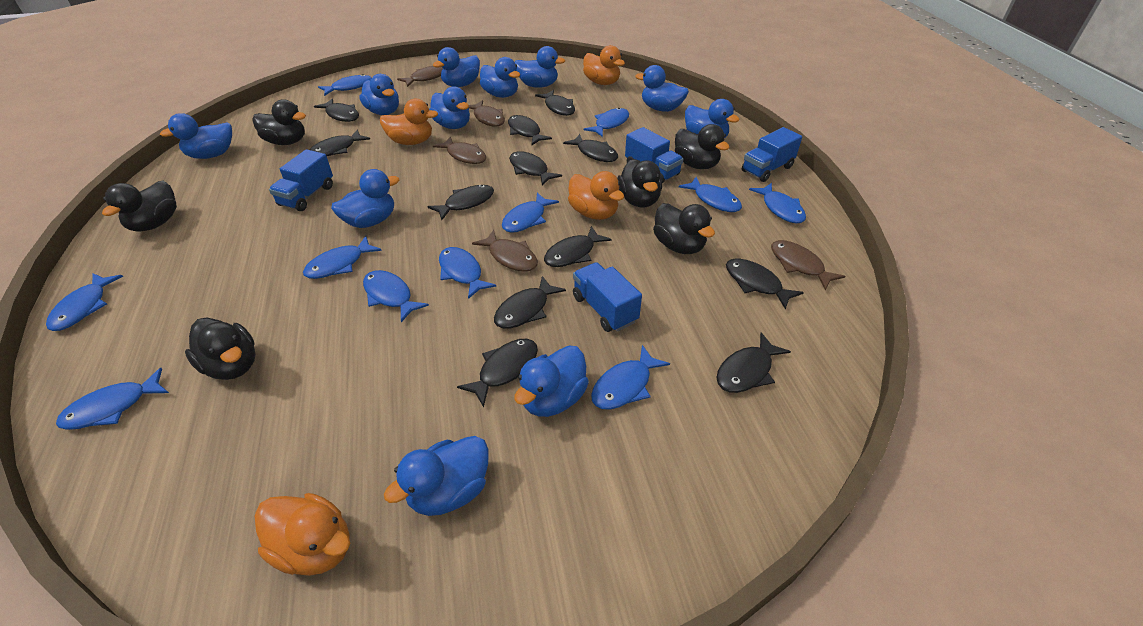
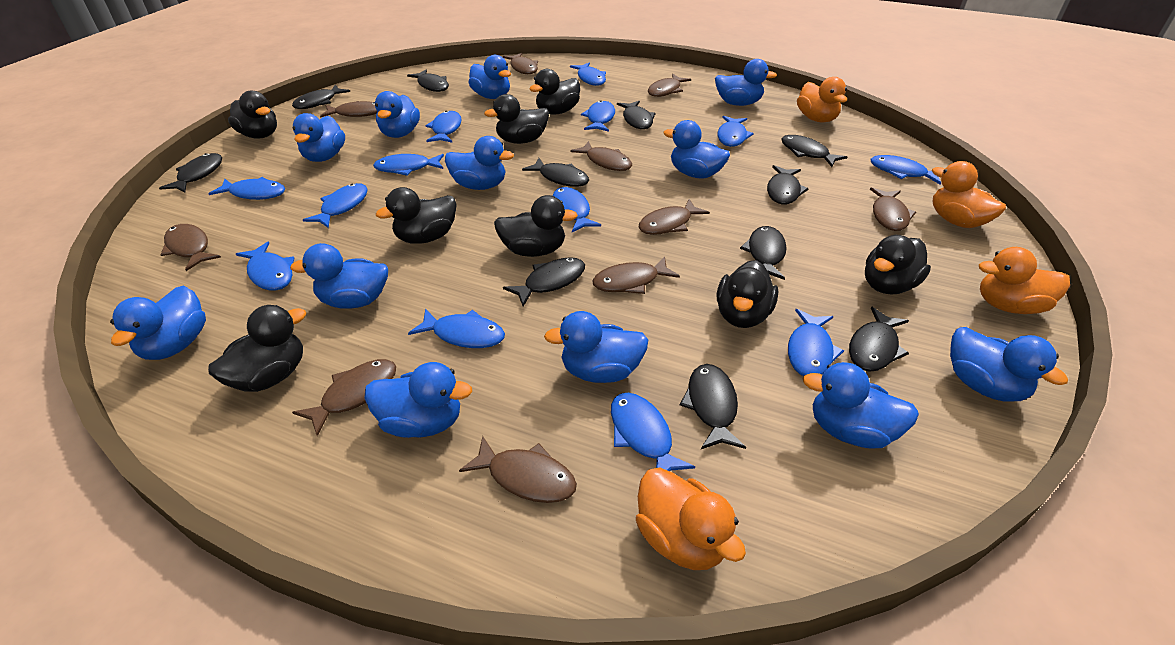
black duck: [102,180,177,232] [185,318,256,380] [252,99,306,145] [617,159,662,207] [653,203,715,254] [675,124,730,169] = 6 -> [208,305,306,392] [228,90,277,139] [376,187,457,244] [484,94,549,144] [494,195,578,257] [530,69,580,115] [717,260,778,328] [865,235,931,295] = 8
black fish: [310,130,370,156] [314,99,359,122] [427,185,494,220] [457,339,538,407] [494,276,566,329] [508,115,552,145] [509,151,562,186] [535,90,575,116] [544,226,612,267] [563,134,618,162] [717,332,791,393] [726,259,804,309] = 12 -> [159,153,222,193] [292,85,350,109] [407,70,449,92] [503,257,585,307] [522,158,589,187] [617,101,655,129] [680,364,746,449] [740,226,787,280] [767,165,809,204] [782,135,847,167] [849,307,909,372] = 11
blue duck: [160,113,232,159] [331,169,399,228] [359,74,399,115] [384,436,489,516] [429,86,470,129] [433,47,480,87] [480,57,520,98] [514,345,589,417] [515,46,565,88] [635,65,689,112] [685,99,740,138] = 11 -> [110,286,206,360] [290,243,388,309] [293,113,345,162] [365,362,472,438] [375,91,420,138] [445,136,514,190] [468,55,511,99] [544,311,648,383] [663,120,730,179] [715,59,777,106] [803,362,919,448] [950,327,1068,401] = 12
blue fish: [46,273,123,331] [56,368,169,430] [303,236,382,279] [318,74,372,96] [363,270,429,322] [439,247,496,299] [502,192,559,233] [584,108,629,137] [591,345,670,410] [679,177,742,212] [749,183,806,224] = 11 -> [208,177,285,200] [236,241,294,291] [303,183,368,228] [373,154,444,176] [408,309,505,348] [425,111,462,143] [553,187,601,232] [570,63,606,86] [581,100,615,132] [611,393,695,471] [718,116,754,147] [788,309,844,376] [870,155,941,185] = 13
blue truck: [269,149,333,211] [573,262,642,332] [625,127,683,183] [742,127,802,182] = 4 -> none = 0
brown fish: [397,66,443,87] [433,136,486,164] [468,100,505,127] [472,230,538,272] [771,240,845,290] = 5 -> [161,224,221,271] [292,359,396,436] [320,101,377,118] [459,436,577,503] [503,53,538,74] [570,141,632,171] [592,256,680,294] [639,199,710,235] [648,74,691,97] [870,187,916,231] = 10

